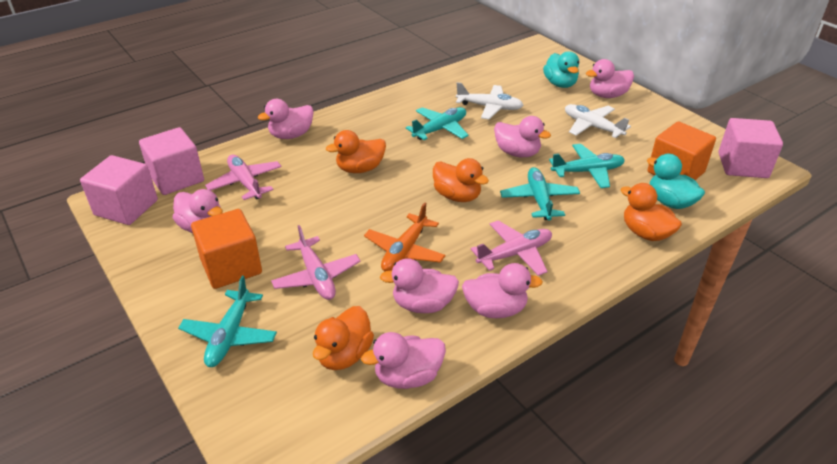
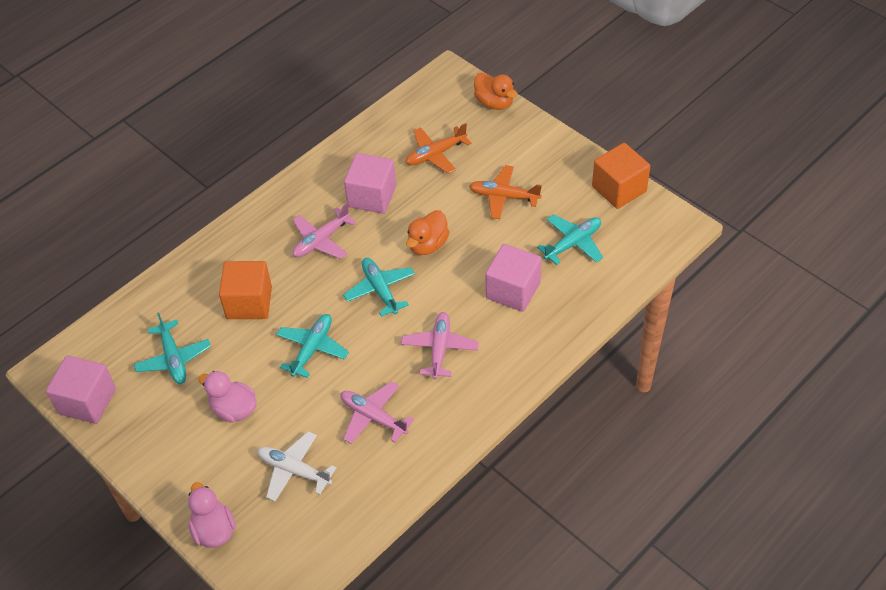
orange duck: [313,306,374,370] [326,130,386,173] [433,158,489,202] [621,183,682,241] = 4 -> [406,210,450,255] [474,73,517,110] = 2
orange plane: [364,202,446,271] = 1 -> [406,123,472,174] [469,165,542,219] = 2
pink duck: [173,189,223,233] [258,99,314,139] [361,332,446,389] [380,258,459,313] [462,263,543,318] [494,116,551,157] [586,59,634,98] = 7 -> [188,482,236,548] [198,371,257,423] = 2
turquoise duck: [543,51,579,88] [647,154,705,209] = 2 -> none = 0
white plane: [456,82,523,119] [565,104,631,138] = 2 -> [258,431,336,501] = 1

